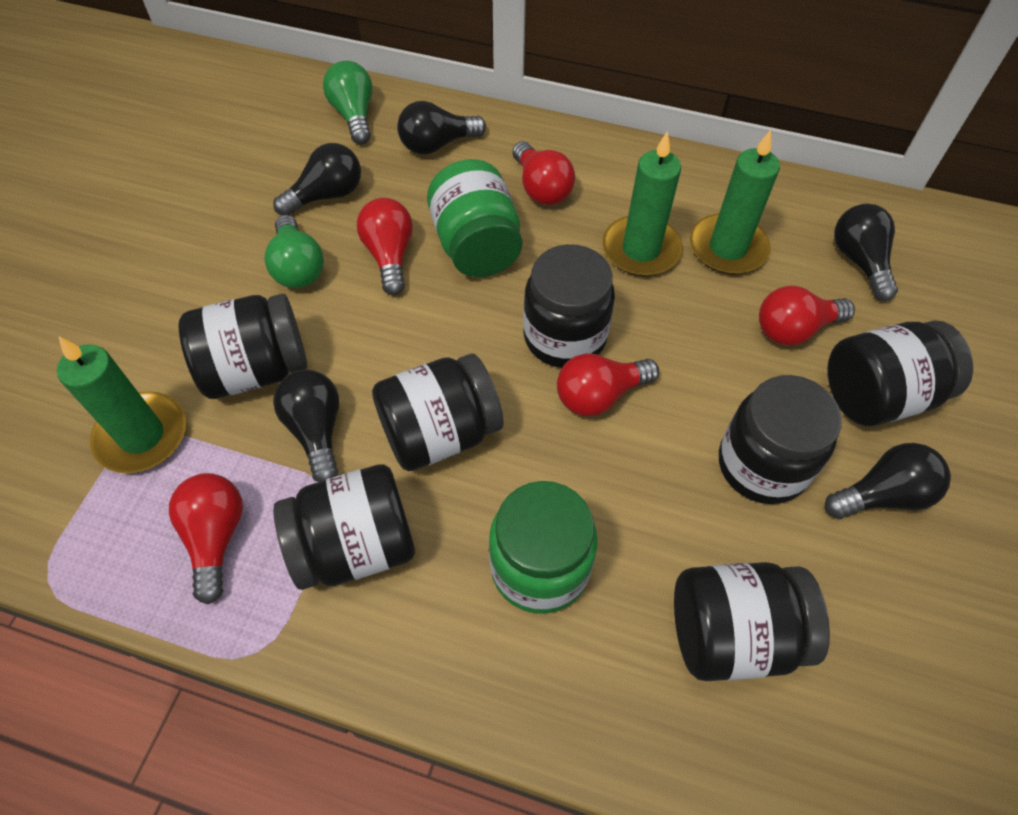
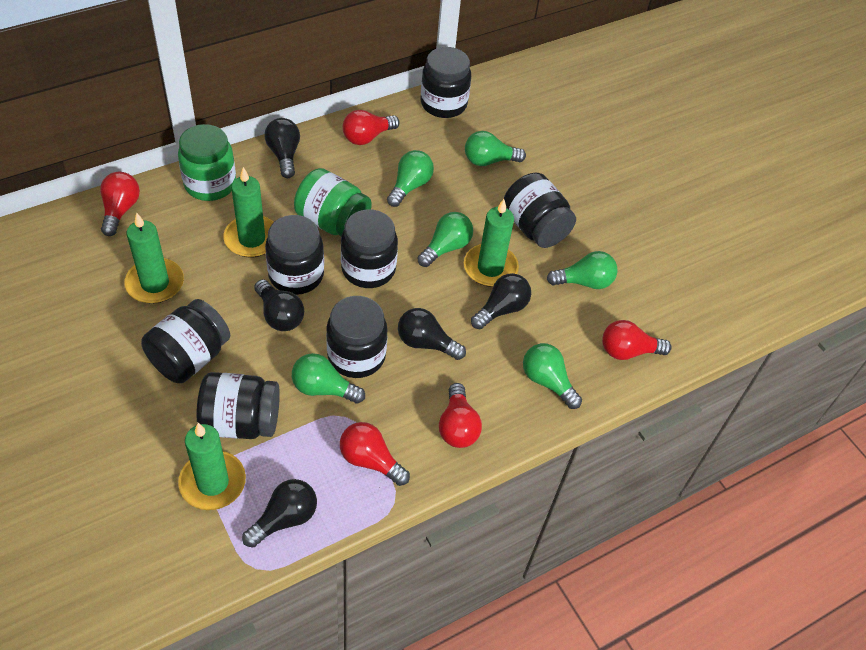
green candle: [57,337,186,473] [602,131,682,276] [690,130,780,275] = 3 -> [124,212,184,304] [178,423,246,510] [223,167,274,258] [464,199,519,287] = 4
green light bulb: [264,215,324,288] [323,61,372,144] = 2 -> [292,353,365,404] [387,150,434,207] [417,212,473,267] [465,131,526,166] [523,343,582,409] [547,251,618,289] = 6

